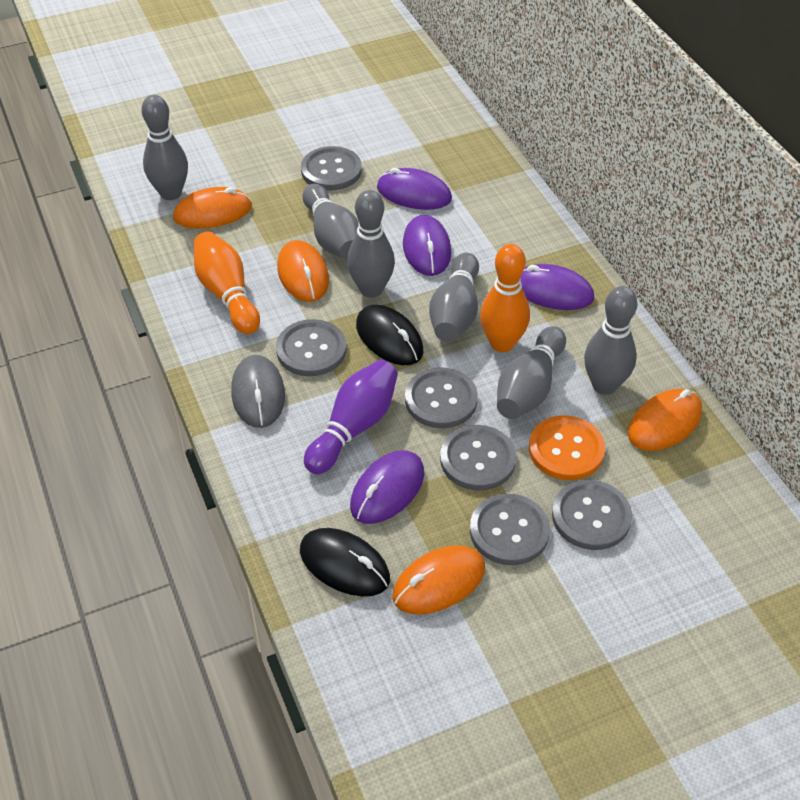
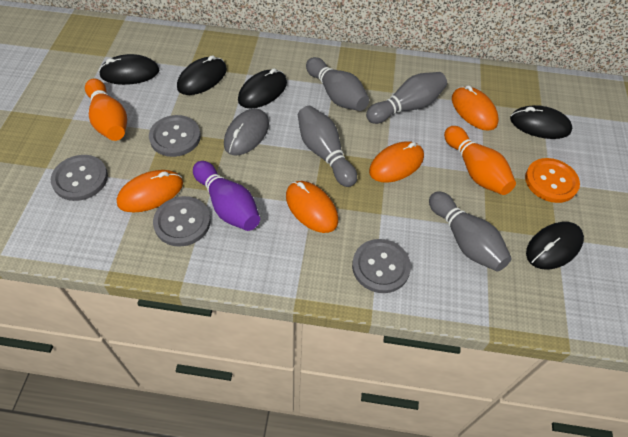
black mouse: [300,528,390,596] [356,305,423,365] = 2 -> [99,54,159,85] [177,55,227,95] [238,68,287,109] [510,105,572,139] [526,222,584,270] = 5
grey bowling pin: [141,95,188,200] [302,184,359,260] [347,190,395,298] [429,253,479,342] [497,326,566,419] [584,286,638,395] = 6 -> [298,106,357,187] [306,57,369,111] [366,72,447,124] [429,191,512,272] = 4
grey button: [276,319,346,376] [301,146,362,190] [405,367,478,428] [440,425,516,491] [470,494,550,565] [552,480,632,550] = 6 -> [51,155,108,201] [149,115,201,157] [153,196,211,247] [352,239,411,293] = 4
purple mouse: [350,450,424,524] [377,168,452,210] [403,215,451,276] [520,264,594,310] = 4 -> none = 0

